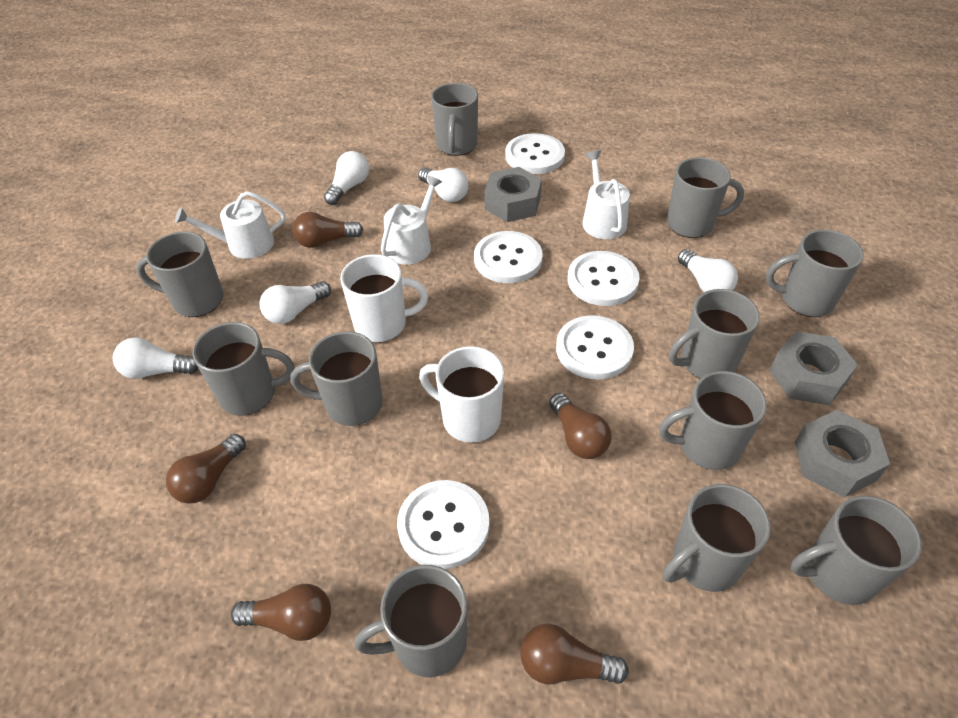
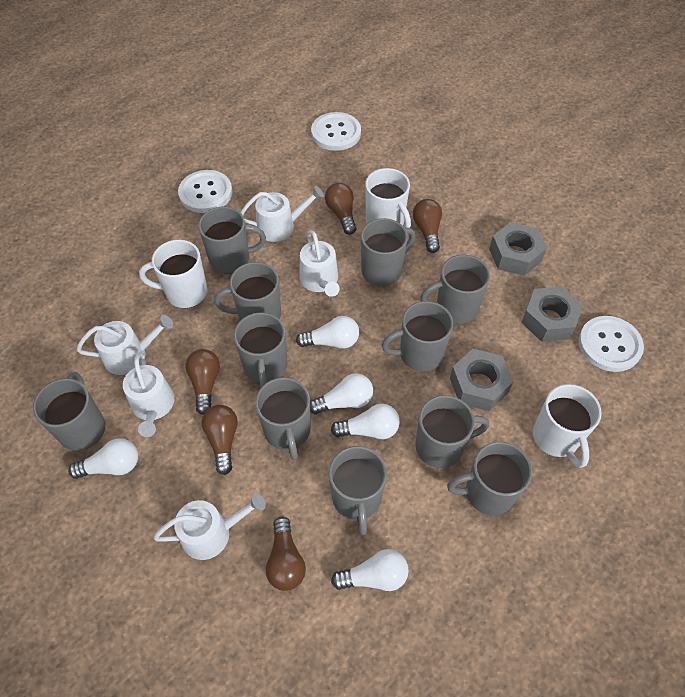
white button: [397,480,489,569] [474,231,543,283] [505,133,565,174] [556,315,634,380] [568,251,639,306] = 5 -> [178,170,232,213] [311,112,361,151] [578,316,644,372] = 3
white mug: [340,254,428,343] [419,346,504,443] = 2 -> [139,240,208,308] [365,168,411,228] [533,384,602,468] = 3
white watering can: [175,191,286,259] [381,175,442,265] [582,150,630,239] = 3 -> [77,315,173,375] [123,352,174,437] [153,493,266,560] [240,186,324,242] [299,230,340,297] = 5

